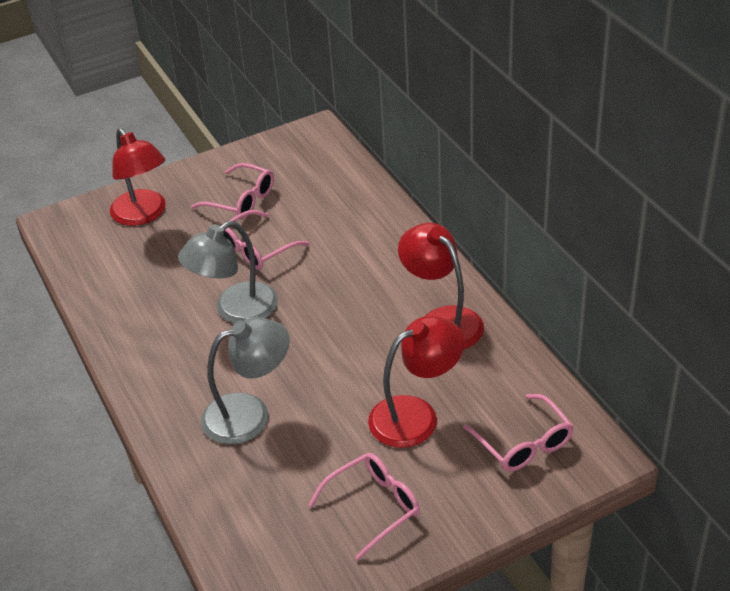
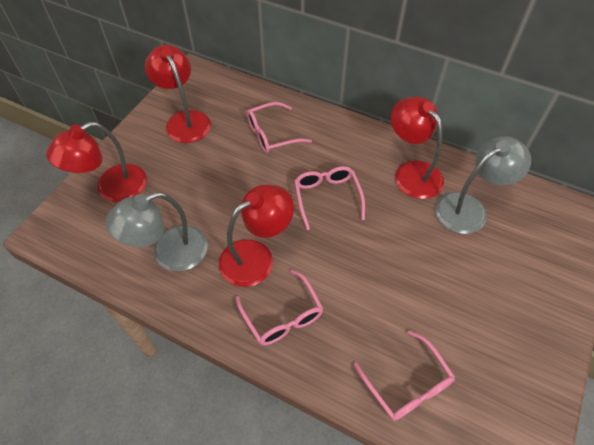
red lamp: [110,128,166,226] [368,316,464,448] [398,223,484,349] = 3 -> [46,122,147,202] [145,45,211,143] [219,185,294,287] [391,97,444,199] = 4

